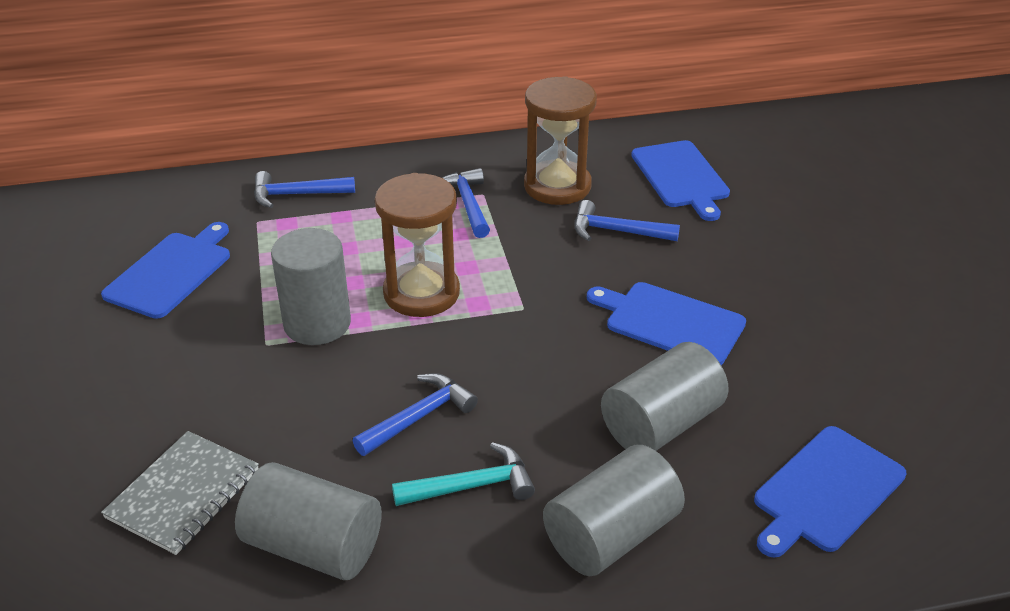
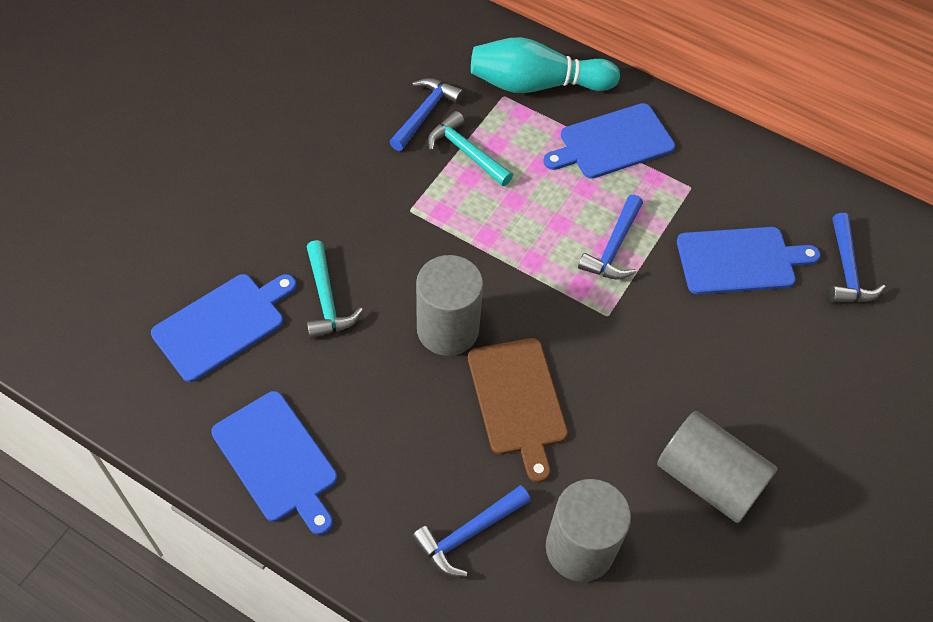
brown cutting board: none = 0 -> [468,338,568,482] = 1
brown hourglass: [375,173,460,317] [524,76,597,205] = 2 -> none = 0
grey cylinder: [235,462,382,580] [271,228,351,345] [543,445,685,576] [601,342,729,451] = 4 -> [416,255,483,356] [546,479,631,582] [657,411,778,523] = 3
grey notebook: [101,431,259,555] = 1 -> none = 0
turquoise bowling pin: none = 0 -> [471,37,620,93] = 1
turquoise hammer: [392,442,535,506] = 1 -> [307,240,363,339] [428,111,513,186] = 2

